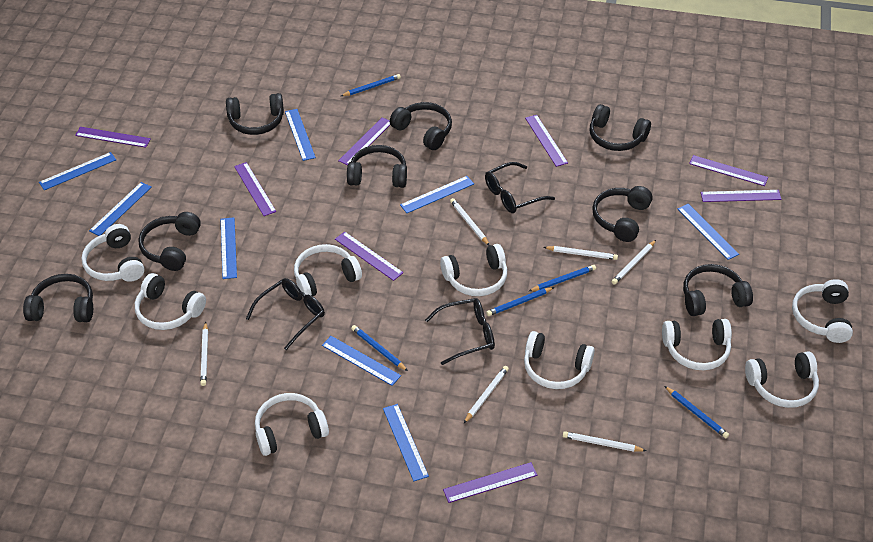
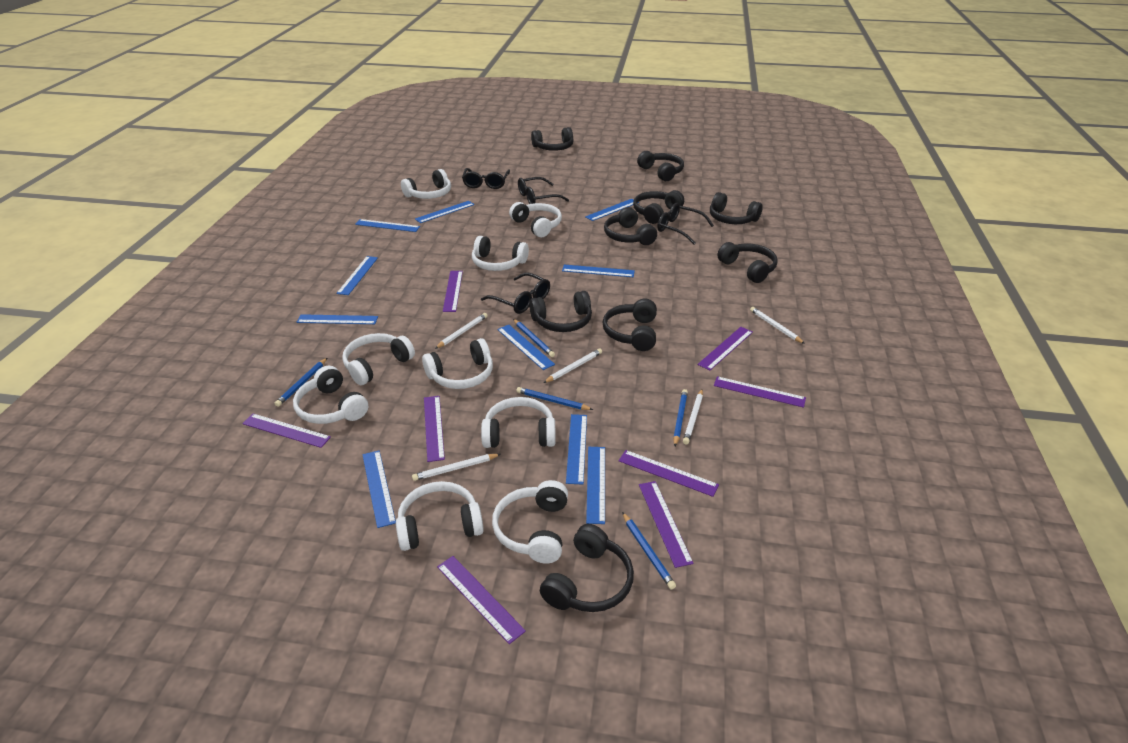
black glasses: [246,278,325,350] [425,298,495,365] [485,162,555,213] = 3 -> [462,168,510,189] [481,273,550,314] [518,177,569,204] [657,203,714,245] = 4
black headphones: [23,274,93,322] [139,212,201,271] [226,93,284,135] [347,145,407,188] [390,102,452,150] [590,104,651,151] [592,186,653,242] [683,264,753,316] = 8 -> [529,291,592,332] [531,127,574,151] [540,524,634,612] [603,298,657,351] [604,207,657,245] [633,190,684,224] [637,151,684,181] [710,192,763,224] [717,242,778,283] = 9
blue ruler: [39,152,116,190] [89,182,152,236] [221,217,237,279] [285,109,316,161] [322,336,401,386] [383,404,429,481] [400,176,474,213] [678,204,739,260] = 8 -> [297,314,378,324] [336,256,378,295] [355,219,420,232] [362,450,396,528] [415,201,475,223] [497,325,555,370] [562,265,635,277] [566,414,587,485] [585,199,639,221] [586,447,605,524] = 10
white pencil: [200,322,208,386] [450,198,490,246] [464,366,509,423] [544,246,618,260] [563,431,646,452] [612,240,656,285] = 6 -> [412,454,501,481] [435,313,487,349] [543,348,602,383] [683,389,703,444] [750,307,805,344] = 5

